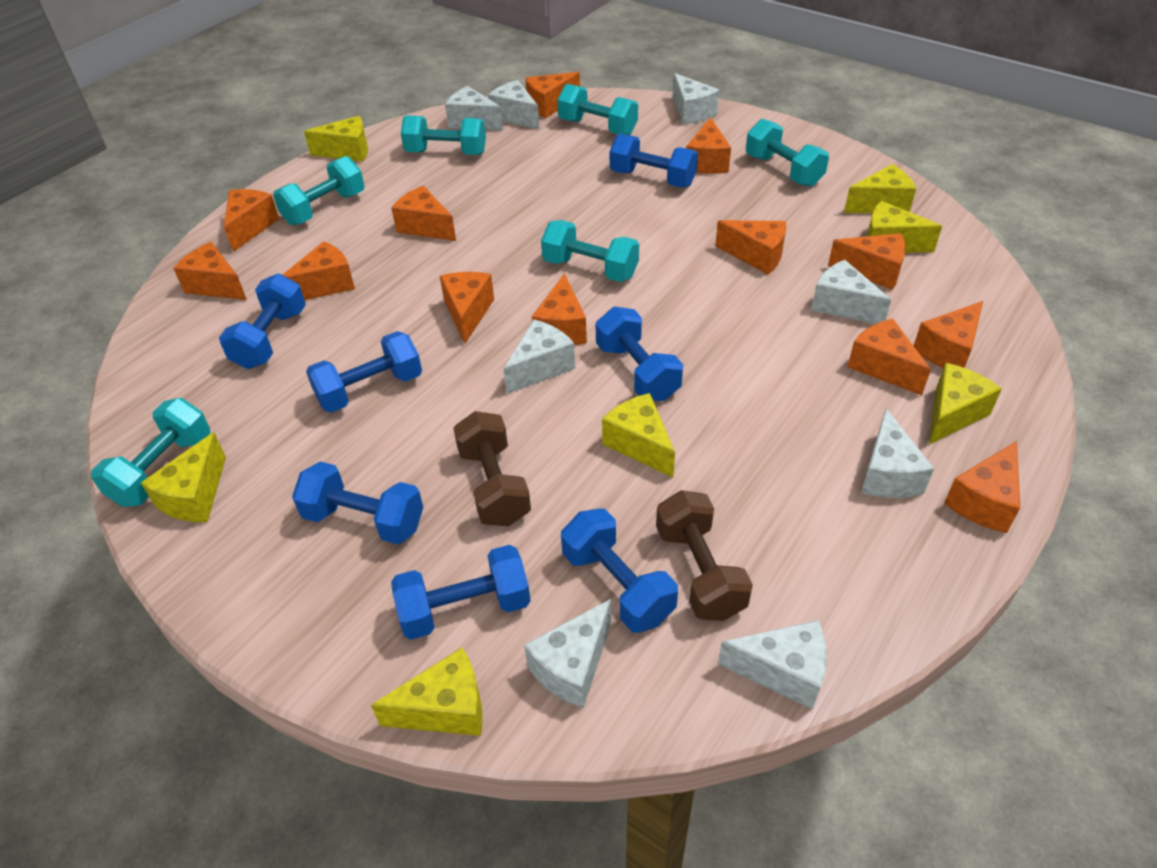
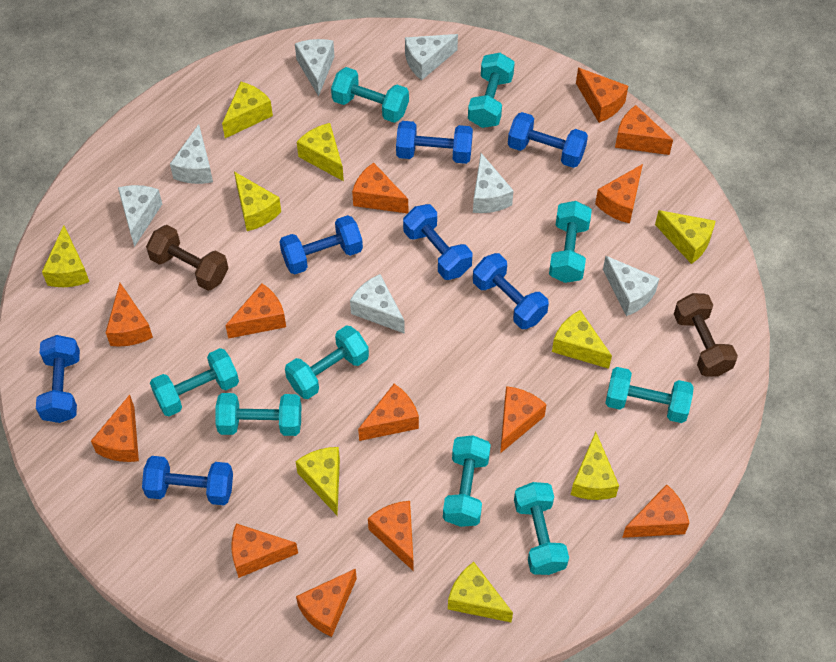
turquoise dumbbell: [91,398,210,507] [273,156,365,225] [401,115,486,155] [541,220,639,282] [557,84,638,135] [746,119,829,187] = 6 -> [150,348,239,416] [215,393,301,436] [285,325,369,399] [331,67,409,123] [443,435,491,527] [468,53,515,128] [514,482,569,575] [549,201,592,283] [605,367,694,423] = 9
white cheese: [445,86,503,131] [488,80,539,129] [504,320,575,394] [524,599,611,708] [673,73,719,125] [718,620,827,710] [811,260,891,324] [861,408,934,498] = 8 -> [118,185,162,247] [170,124,213,184] [295,39,335,97] [350,274,405,334] [405,34,458,80] [473,153,514,213] [603,256,659,316] = 7
yellow cheese: [141,432,226,522] [304,116,368,162] [371,647,483,736] [602,393,675,477] [844,164,916,213] [867,201,942,253] [929,363,1002,445] = 7 -> [42,225,89,287] [222,82,273,138] [234,172,281,231] [295,447,340,515] [297,123,344,181] [448,562,513,622] [552,310,612,369] [571,432,619,500] [655,210,715,264] = 9

